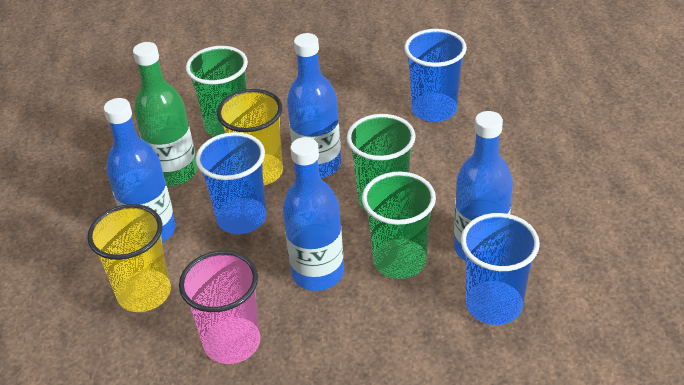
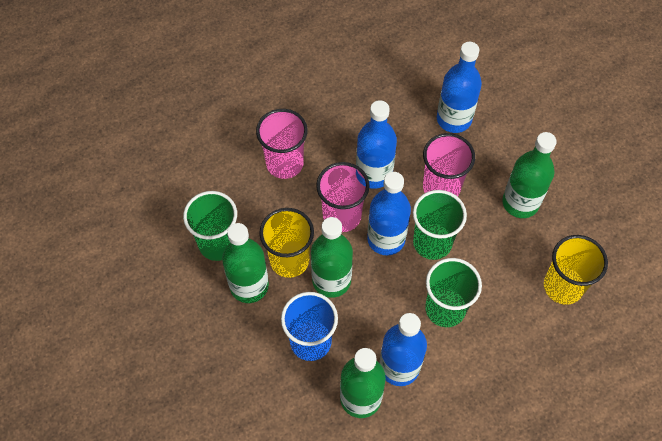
blue cup: [196,132,267,234] [404,29,467,122] [461,213,540,325] = 3 -> [281,292,338,361] = 1
green bottle: [133,42,197,186] = 1 -> [222,223,269,303] [311,217,353,298] [340,348,386,418] [502,132,557,218] = 4
pink cup: [179,251,260,364] = 1 -> [256,109,308,179] [316,162,370,232] [423,133,475,197] = 3

